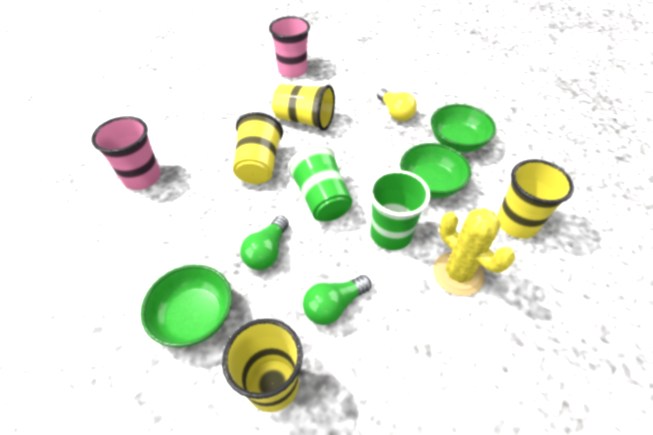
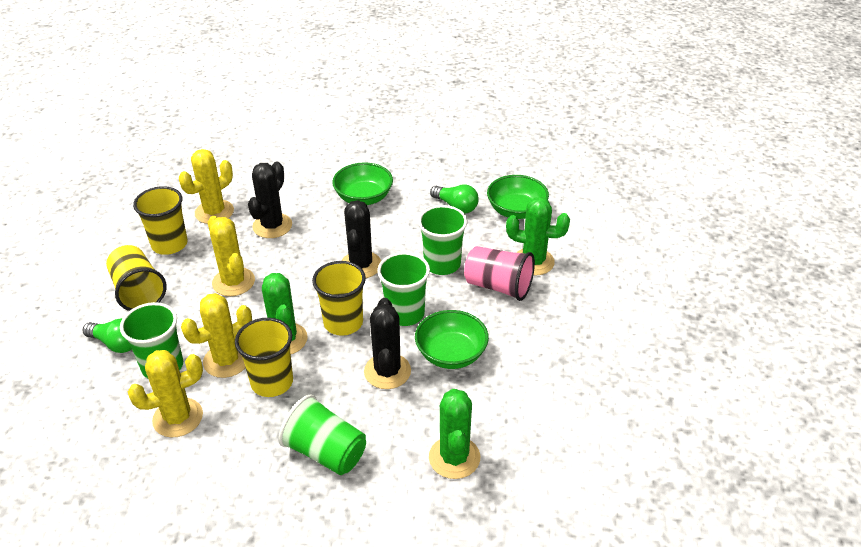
black cactus: none = 0 -> [248,162,292,238] [342,200,381,278] [364,298,411,389] = 3
green cactus: none = 0 -> [262,273,308,354] [429,389,480,479] [506,197,570,275] = 3
green cup: [288,145,352,221] [369,170,430,250] = 2 -> [120,302,183,378] [278,395,366,475] [377,252,430,326] [418,205,467,275] = 4
pink cup: [91,116,161,190] [269,16,310,78] = 2 -> [464,246,535,301] = 1
yellow cactus: [433,208,515,296] = 1 -> [128,350,203,437] [179,149,234,224] [181,293,252,378] [208,216,255,296] = 4
yellow light bulb: [377,88,417,121] = 1 -> none = 0

